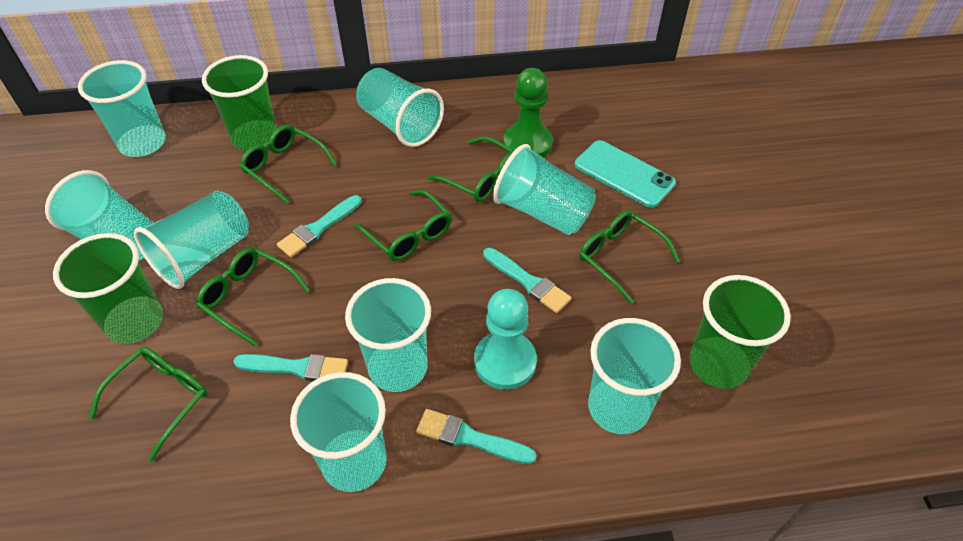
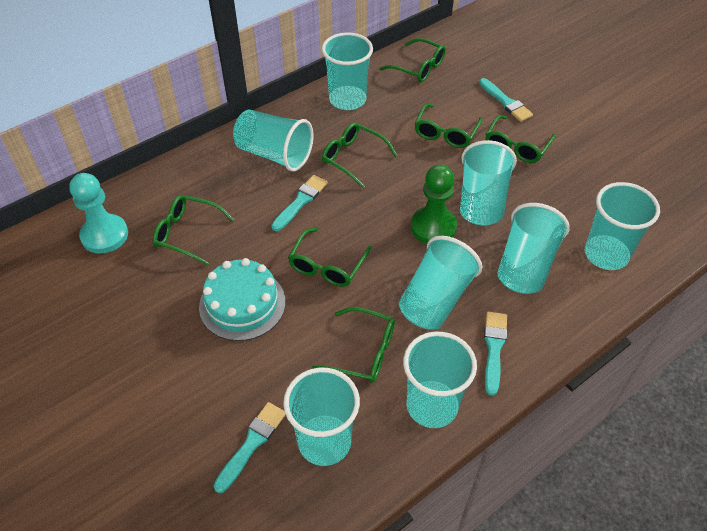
green cup: [53,233,163,344] [202,55,277,151] [689,275,791,389] = 3 -> none = 0
green glasses: [89,347,208,462] [196,248,310,347] [240,125,337,204] [354,190,451,261] [428,136,515,202] [579,210,680,304] = 6 -> [153,195,234,265] [288,228,372,287] [312,307,395,382] [322,122,398,189] [380,38,446,82] [415,104,483,148] [486,115,556,163] = 7
turquoise cake: none = 0 -> [199,258,285,341] = 1
turquoise phone: [575,140,676,208] = 1 -> none = 0

